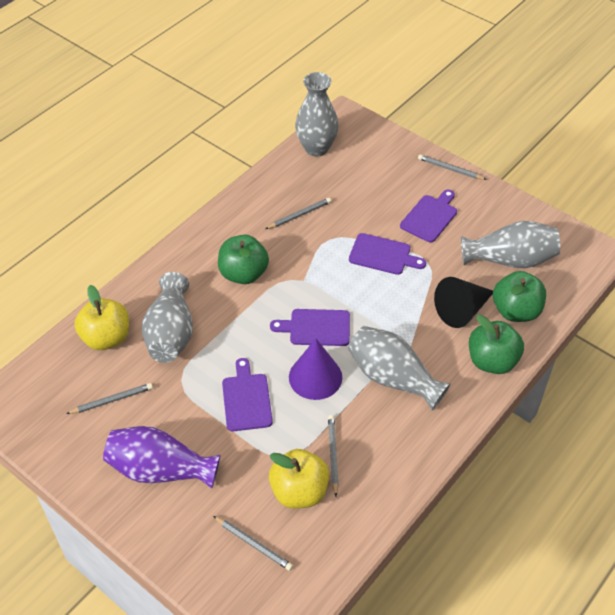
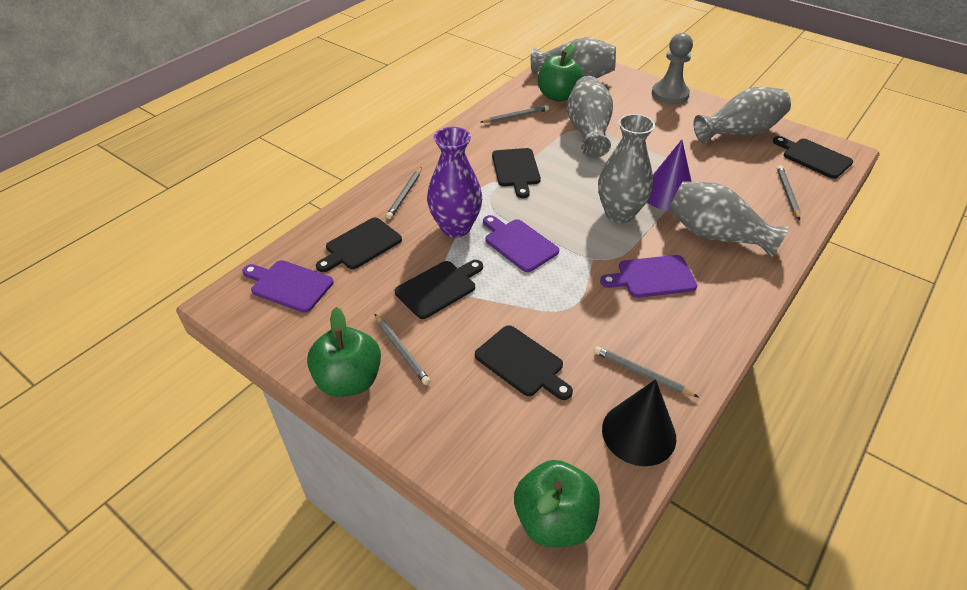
black cutting board: none = 0 -> [316,218,402,272] [395,260,483,319] [475,325,573,400] [492,148,541,198] [773,136,853,179] = 5
grey pawn: none = 0 -> [652,33,693,104] = 1
grey vase: [142,272,193,363] [295,72,339,157] [348,326,451,410] [461,221,560,268] = 4 -> [531,37,616,78] [567,76,613,158] [598,114,655,223] [669,181,789,258] [693,87,791,143] = 5
purple cutting board: [222,358,273,431] [270,309,350,346] [349,233,426,275] [400,190,457,242] = 4 -> [242,260,333,313] [483,215,559,272] [600,255,698,298] = 3
yellow apple: [74,285,129,350] [269,449,329,508] = 2 -> none = 0

